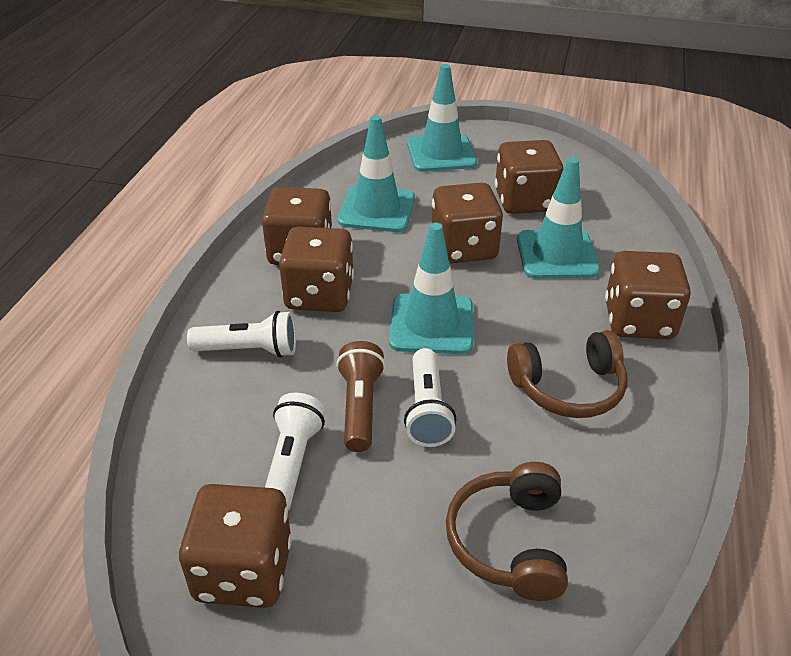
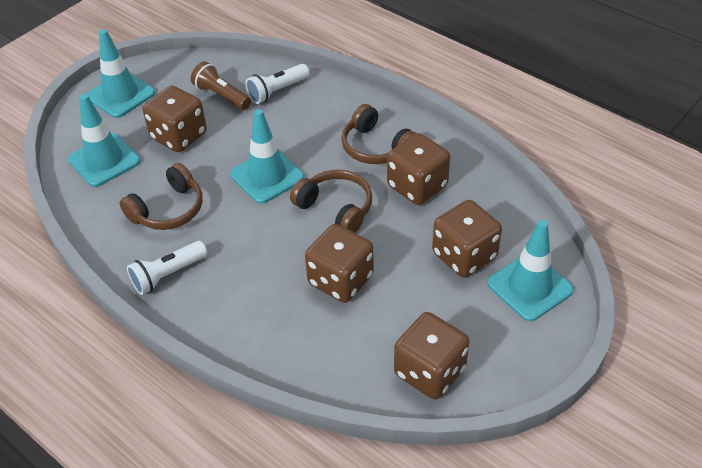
brown dice: [179,484,292,608] [262,187,332,265] [279,226,354,312] [432,182,503,264] [495,140,563,214] [605,251,691,339] = 6 -> [143,85,207,152] [305,224,374,303] [387,133,450,205] [394,312,470,399] [432,200,502,277] = 5
brown headphones: [446,462,568,601] [507,330,628,418] = 2 -> [120,163,203,230] [290,170,372,233] [341,104,415,164] = 3
white flashlight: [187,311,296,358] [265,393,325,511] [404,348,456,447] = 3 -> [127,241,207,295] [245,64,309,104] = 2

